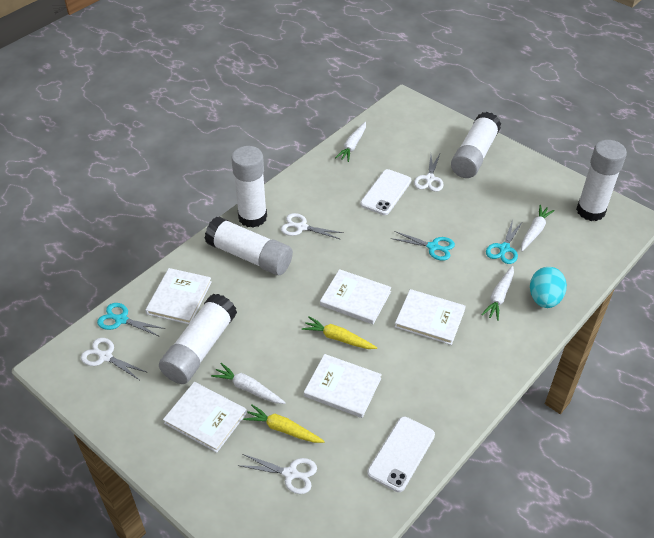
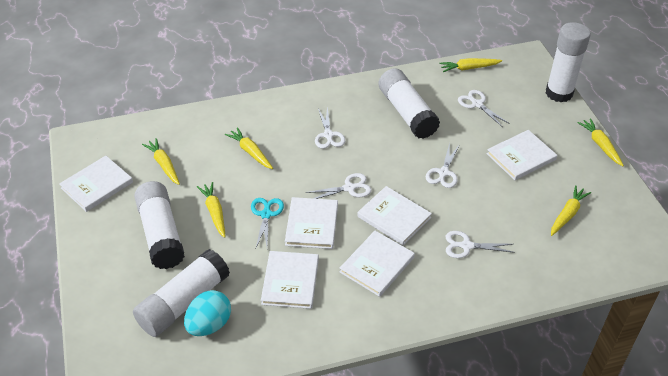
turquoise scissors: [97,303,165,337] [391,231,455,261] [486,219,523,264] = 3 -> [251,198,284,248] = 1
white book: [145,268,212,324] [163,382,247,453] [304,354,382,418] [320,269,392,324] [395,289,466,345] = 5 -> [59,156,133,212] [261,251,319,309] [285,197,338,249] [340,231,415,297] [357,186,432,245] [487,130,557,180] = 6
white carrot: [211,363,286,404] [335,122,366,162] [481,265,514,321] [521,205,555,251] = 4 -> none = 0
white glue stick: [159,294,237,384] [205,216,293,275] [231,146,267,228] [451,112,501,178] [576,140,627,221] = 5 -> [133,249,230,337] [134,181,185,269] [378,68,440,139] [546,22,591,103] = 4
white phone: [360,169,411,215] [367,417,435,492] = 2 -> none = 0
white scissors: [81,338,148,380] [238,454,317,494] [281,213,343,240] [414,154,444,192] = 4 -> [305,173,371,199] [315,106,345,149] [425,143,460,188] [446,231,515,258] [458,90,510,126] = 5
yellow carrot: [243,405,325,443] [302,317,377,349] = 2 -> [142,138,180,185] [197,182,225,238] [225,127,273,169] [440,58,502,72] [551,185,591,236] [577,118,624,166] = 6

